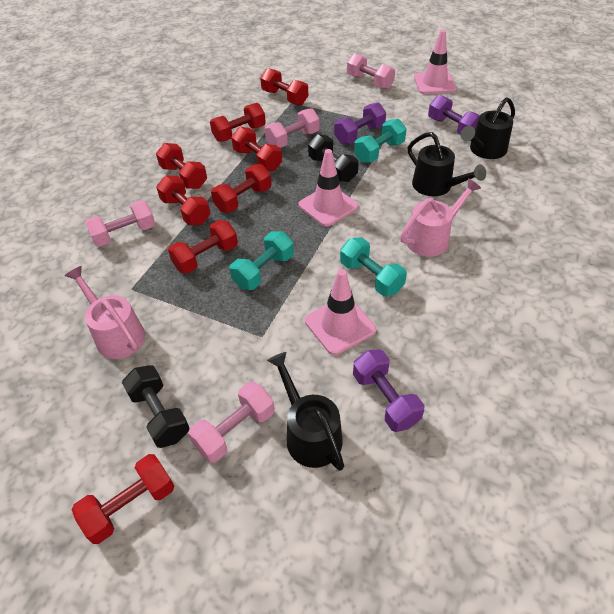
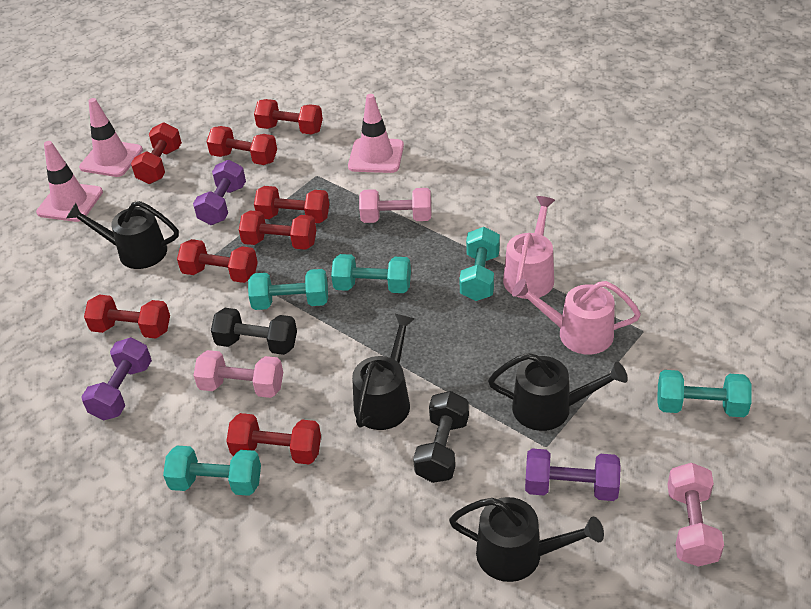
black watering can: [267,352,344,471] [408,132,486,196] [460,97,515,159] = 3 -> [66,201,179,269] [352,314,415,430] [449,497,604,582] [488,353,628,431] = 4
pink dumbbell: [85,200,155,247] [188,382,275,463] [265,108,320,148] [347,53,395,89] = 4 -> [194,350,283,398] [359,188,431,223] [667,463,724,567] = 3
turquoise dumbbell: [230,231,294,290] [340,237,407,296] [354,119,407,163] = 3 -> [163,446,261,496] [248,269,328,310] [331,254,411,293] [459,227,500,301] [657,370,752,417] = 5

